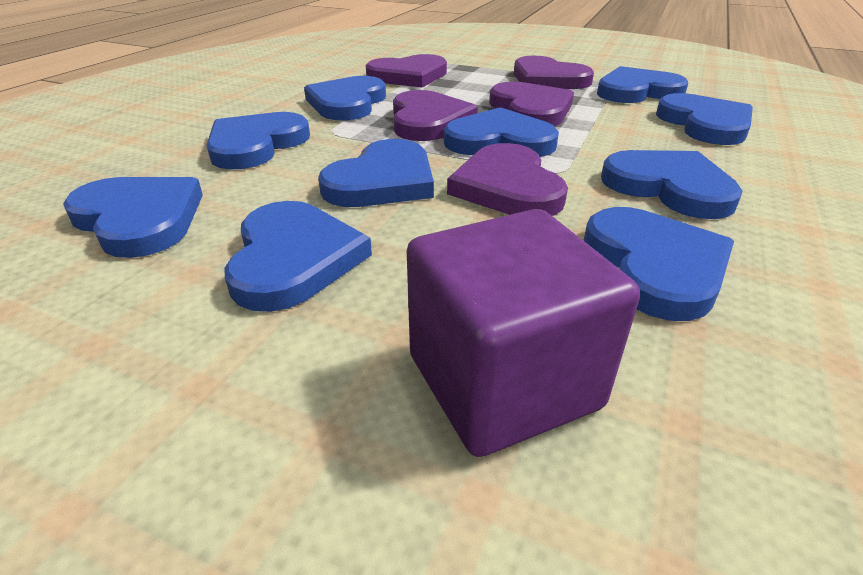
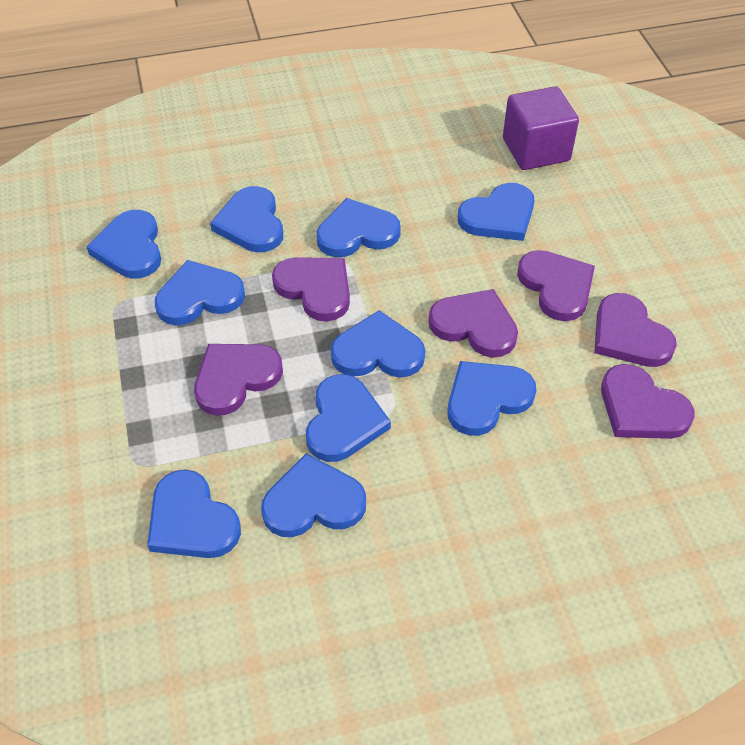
purple heart: [366,54,447,88] [393,90,478,141] [447,143,568,216] [489,82,574,126] [514,56,594,89] = 5 -> [194,344,283,416] [272,257,350,321] [428,289,518,358] [517,250,595,321] [594,293,677,367] [601,364,695,439] = 6

